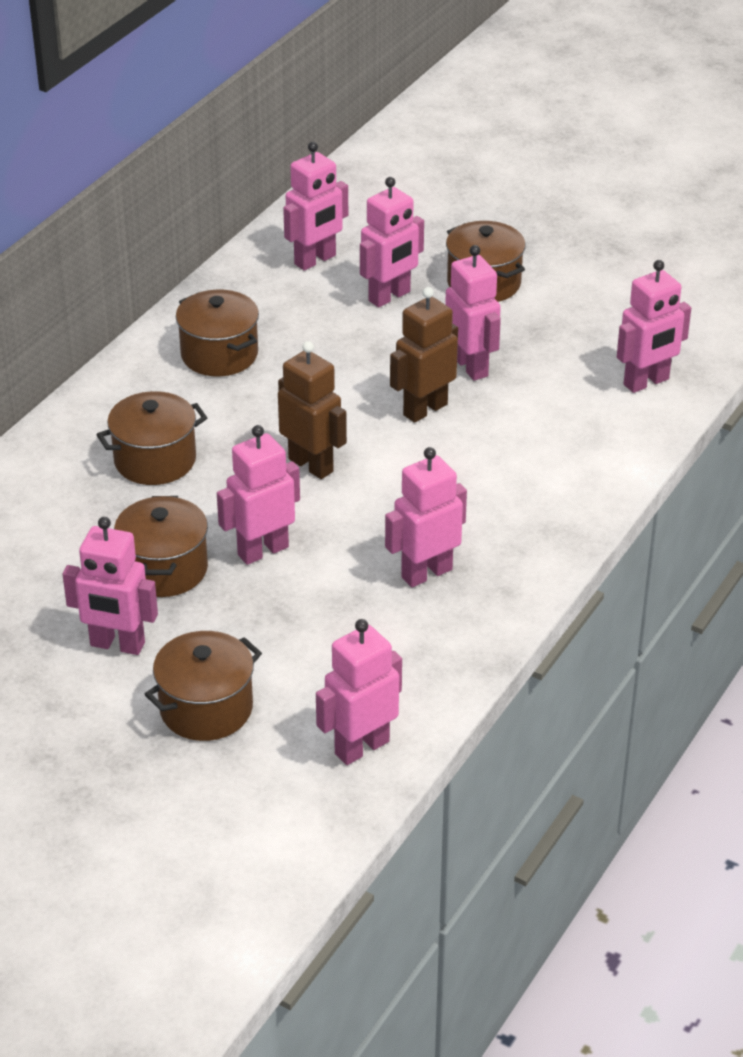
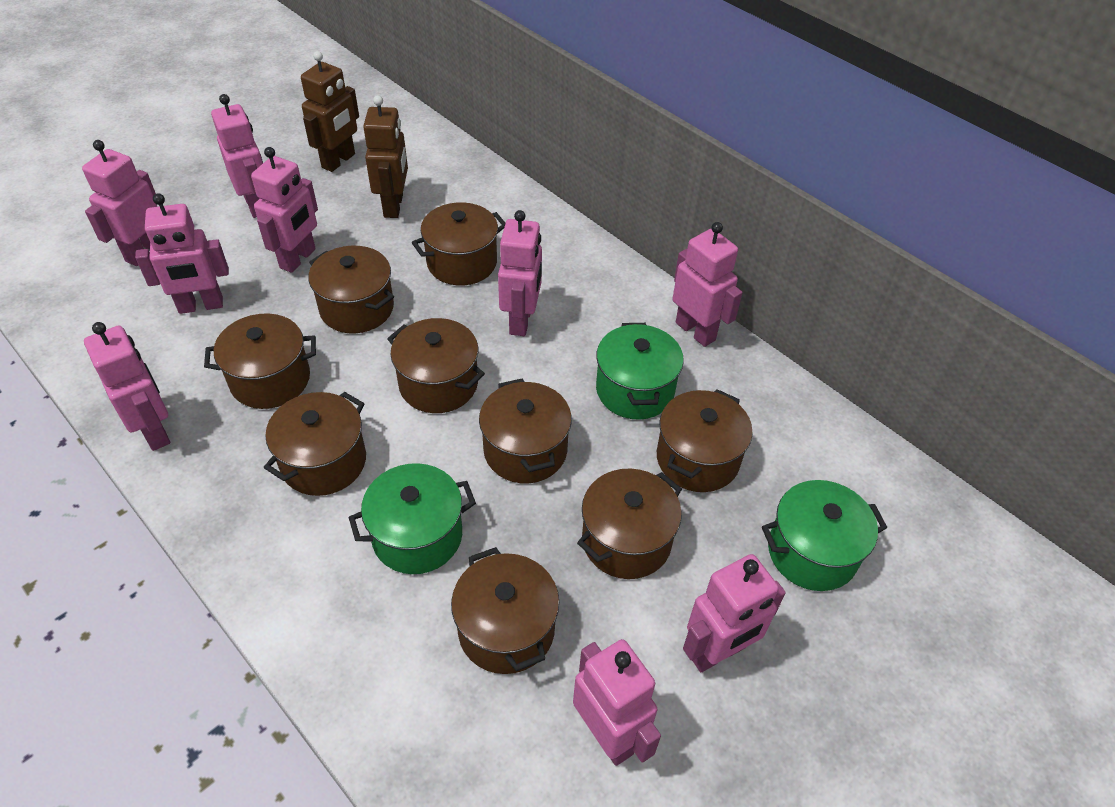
brown pot: [96,391,207,485] [114,496,208,597] [145,631,262,741] [176,290,259,376] [446,221,526,302] = 5 -> [204,313,316,409] [264,392,366,496] [309,246,394,334] [387,318,485,413] [412,202,505,286] [451,547,559,674] [479,378,572,483] [577,468,682,579] [657,389,753,492] = 9
green pot: none = 0 -> [349,463,476,574] [596,323,684,420] [762,480,887,591] = 3
pink robot: [63,517,158,655] [217,425,300,565] [283,142,348,271] [316,619,402,765] [360,177,424,307] [385,447,467,587] [445,245,501,381] [617,260,691,393] = 8 -> [82,140,157,266] [84,322,170,451] [135,193,229,314] [211,94,263,218] [251,147,318,273] [498,210,542,336] [573,639,661,766] [672,222,743,347] [683,554,786,672] = 9

